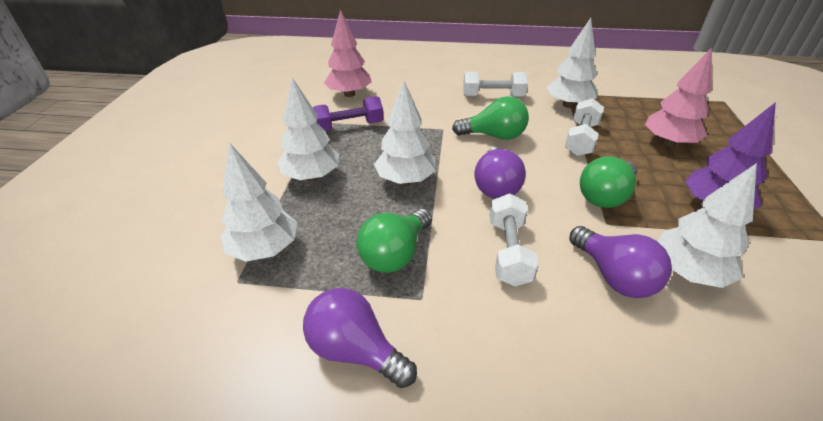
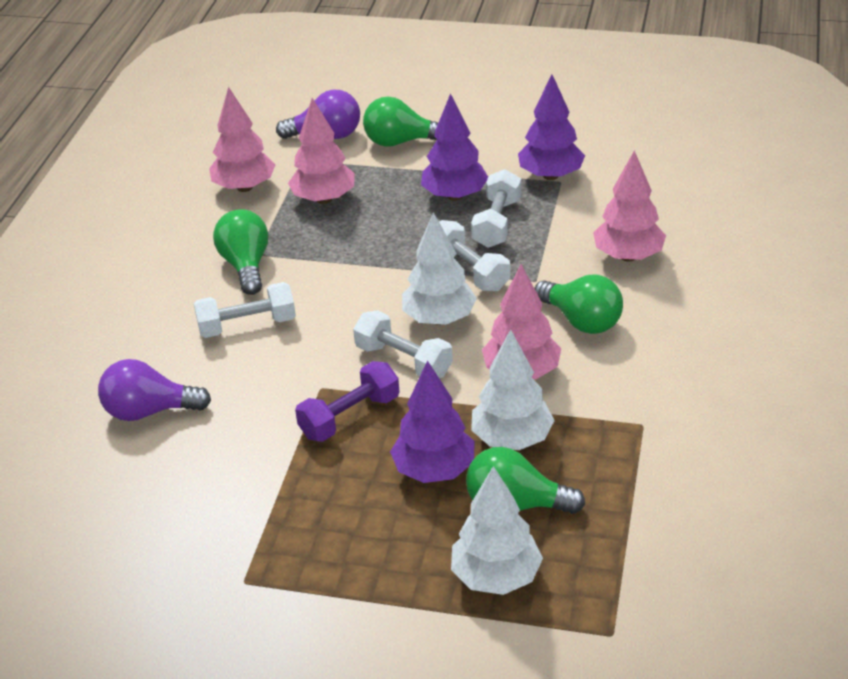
green light bulb: [357,209,432,273] [452,96,529,140] [580,156,637,208] = 3 -> [213,209,268,295] [363,97,438,147] [466,447,585,514] [534,274,623,334] = 4
pink tree: [324,9,372,97] [645,48,712,147] = 2 -> [209,87,276,192] [288,98,355,204] [482,264,561,379] [593,151,666,262] = 4
purple light bulb: [303,288,417,388] [474,147,526,199] [569,226,672,298] = 3 -> [98,359,211,421] [276,90,360,139] = 2
purple tree: [685,102,776,209] = 1 -> [390,361,475,483] [421,93,488,201] [518,74,585,180] = 3
white dumbbell: [463,72,528,97] [490,193,539,286] [565,98,604,156] = 3 -> [194,282,296,338] [353,310,453,378] [439,220,510,291] [471,169,521,248] = 4
white tree: [221,143,297,262] [277,78,339,181] [374,81,436,185] [547,18,597,108] [657,163,757,288] = 5 -> [402,212,477,325] [451,466,543,595] [471,329,555,450] = 3

